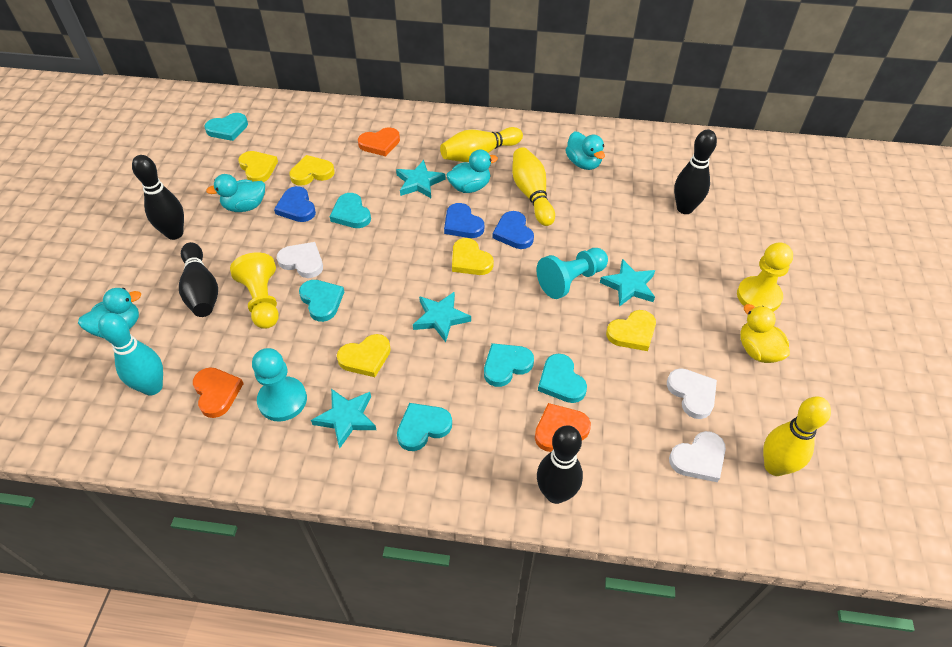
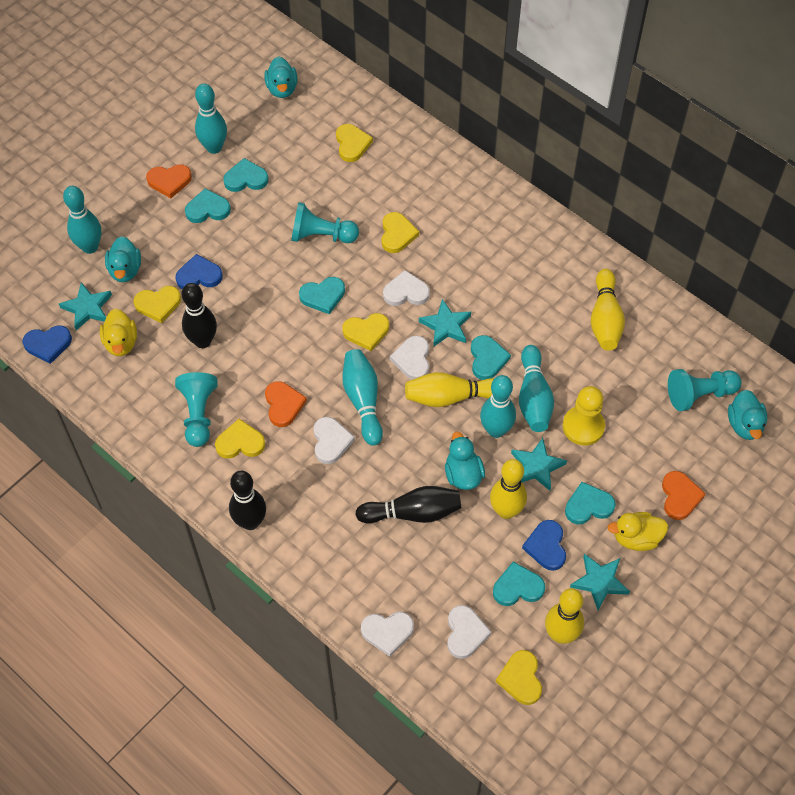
black bowling pin: [132,155,184,240] [179,242,218,317] [537,425,583,504] [674,130,717,214] = 4 -> [182,283,217,348] [229,471,266,530] [355,486,461,524] = 3
turquoise bowling pin: [98,313,163,396] = 1 -> [63,186,101,254] [195,83,227,154] [342,349,383,446] [480,375,516,438] [519,345,554,432] = 5
turquoise pawn: [252,348,307,422] [537,248,608,299] = 2 -> [175,372,218,447] [291,202,359,243] [668,369,742,411] = 3
white heart: [277,242,323,278] [667,368,717,419] [669,431,726,482] = 3 -> [313,417,355,464] [361,612,414,657] [383,270,430,306] [390,336,429,380] [447,605,491,659] = 5
yellow bowling pin: [440,127,523,162] [512,147,555,226] [763,397,831,476] = 3 -> [405,372,495,407] [490,459,527,519] [545,588,584,644] [591,269,625,350] = 4
yellow duck: [740,304,790,363] = 1 -> [100,309,137,356] [607,512,668,551] = 2
yellow heart: [238,151,278,182] [289,155,335,186] [337,334,391,377] [452,238,494,275] [606,310,656,351] = 5 -> [133,286,181,323] [215,419,265,459] [336,124,373,162] [342,313,389,351] [382,212,419,253] [496,650,542,705] = 6
yellow pawn: [230,252,279,329] [737,242,793,312] = 2 -> [563,386,605,445] = 1

